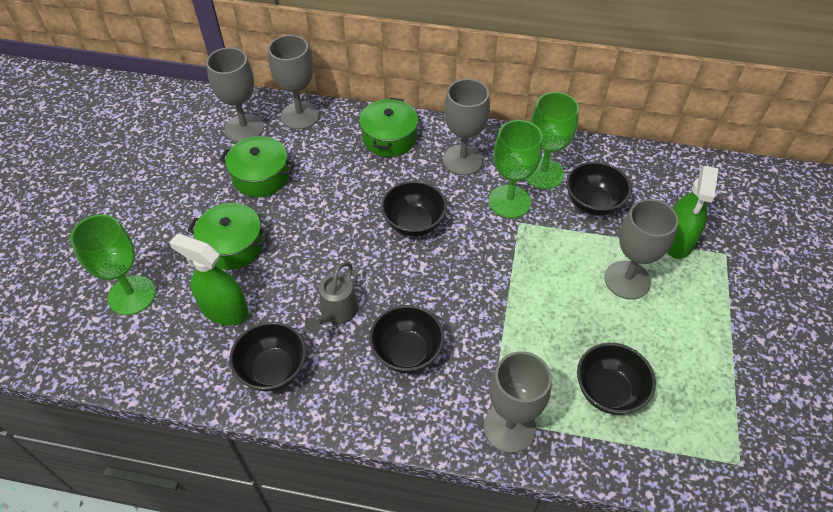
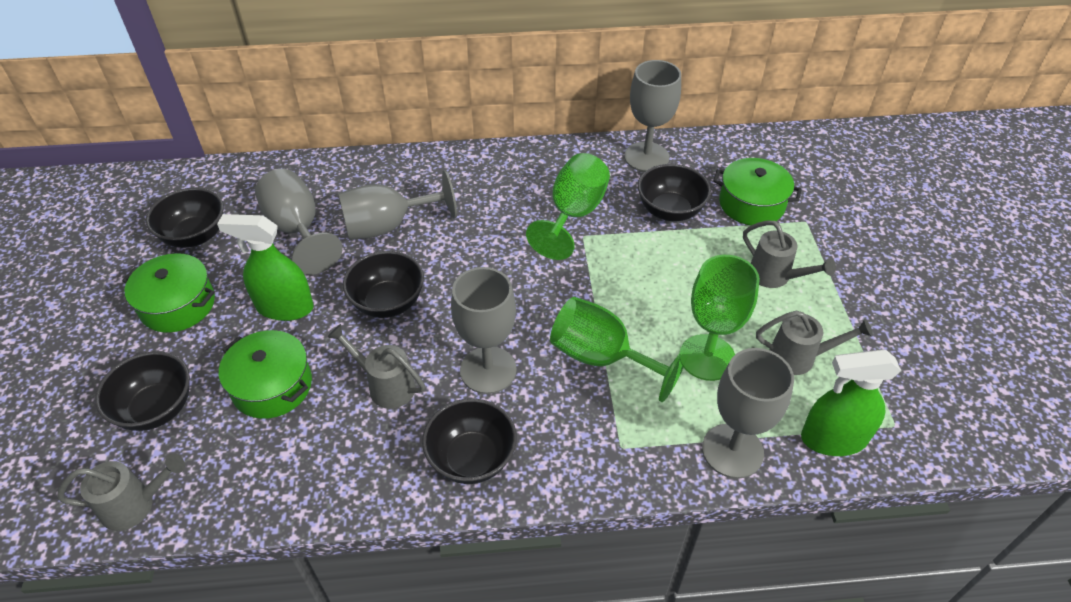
grey watering can: [305,262,358,333] = 1 -> [57,454,185,531] [327,324,425,409] [743,221,836,288] [756,311,873,375] = 4

